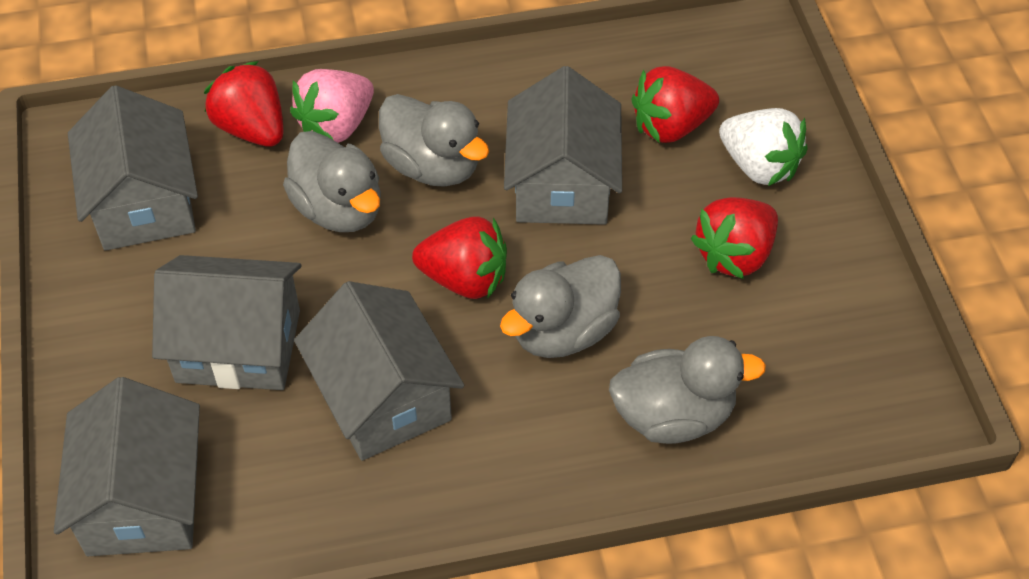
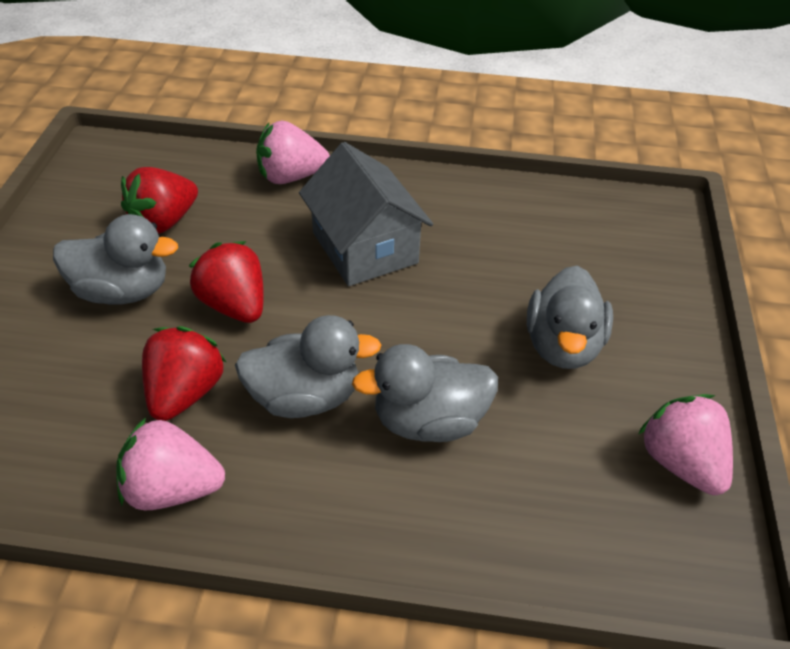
grey house: [54,377,200,556] [68,85,198,250] [152,255,301,390] [294,281,464,461] [504,66,622,225] = 5 -> [299,142,433,286] = 1
pink strawberry: [290,69,374,143] = 1 -> [116,417,225,510] [256,121,330,184] [638,394,733,495] = 3
red strawberry: [204,61,283,147] [412,216,507,299] [631,66,719,143] [690,197,778,279] = 4 -> [121,167,198,234] [142,326,227,421] [189,241,264,323] = 3
white strawberry: [719,108,808,186] = 1 -> none = 0

